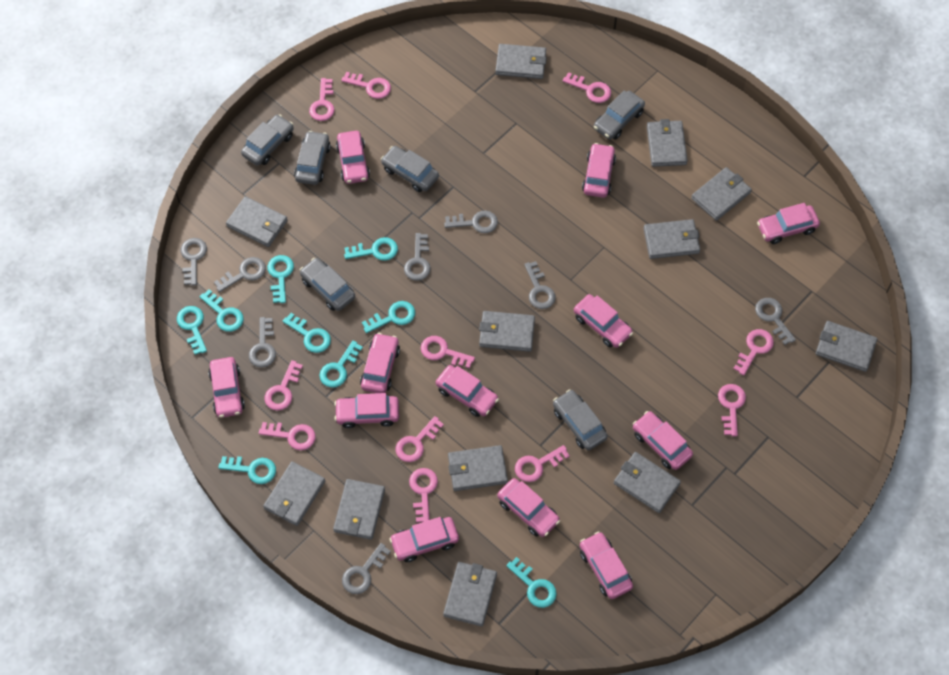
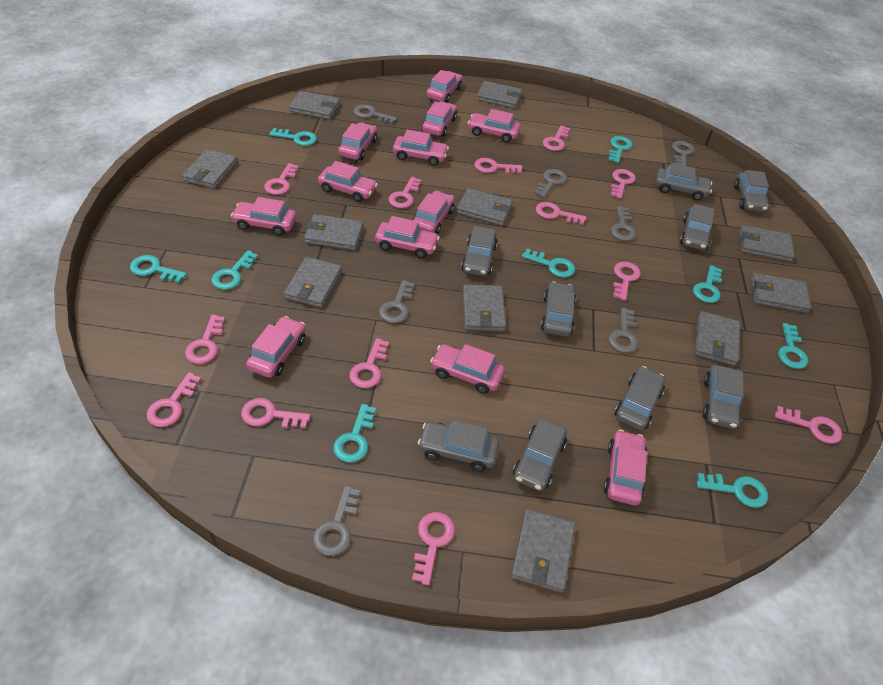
grey car: [241,114,294,166] [294,131,331,185] [300,258,355,311] [381,146,439,192] [553,389,608,451] [594,91,645,140] = 6 -> [418,420,500,472] [461,226,497,276] [513,418,567,491] [541,282,576,337] [614,366,665,430] [656,163,712,201] [680,204,714,250] [703,365,744,429] [734,170,769,212] = 9
grey key: [181,238,207,286] [214,257,266,292] [249,317,276,367] [342,543,391,594] [404,233,430,281] [444,210,498,233] [524,261,556,309] [755,298,796,345] = 8 -> [313,486,361,556] [354,104,397,124] [379,280,414,323] [534,169,567,197] [609,308,638,353] [611,206,636,241] [672,141,694,166] = 7
grey wallet: [226,196,288,247] [263,461,325,526] [333,479,385,540] [443,562,497,626] [448,445,508,491] [479,311,535,352] [496,44,547,79] [614,452,681,513] [643,219,700,259] [647,119,688,167] [691,167,752,221] [816,321,877,372] = 12 -> [182,149,238,189] [284,257,342,308] [289,91,340,120] [304,214,364,250] [457,188,513,226] [463,284,506,332] [476,81,522,109] [511,509,575,593] [694,311,740,366] [740,225,794,262] [751,273,811,313] = 11
pink key: [259,422,316,450] [265,360,303,411] [309,78,334,121] [341,72,391,99] [396,416,444,462] [409,468,438,523] [421,336,475,368] [515,445,570,482] [563,72,611,103] [718,384,746,436] [733,329,774,376] = 11 -> [146,372,202,427] [185,315,225,364] [241,398,311,428] [264,163,299,195] [349,338,389,388] [388,177,422,208] [412,512,455,585] [474,158,522,173] [536,202,586,225] [543,125,570,151] [611,169,636,199] [613,261,641,301] [775,406,842,444] = 13

